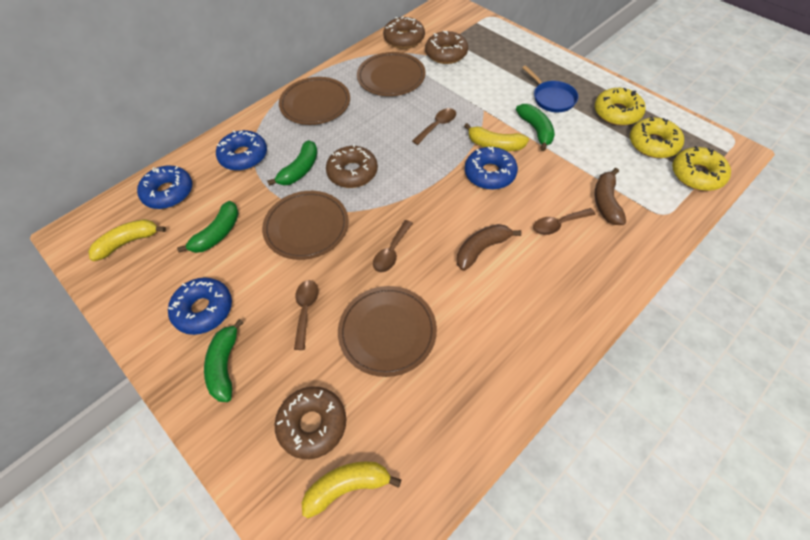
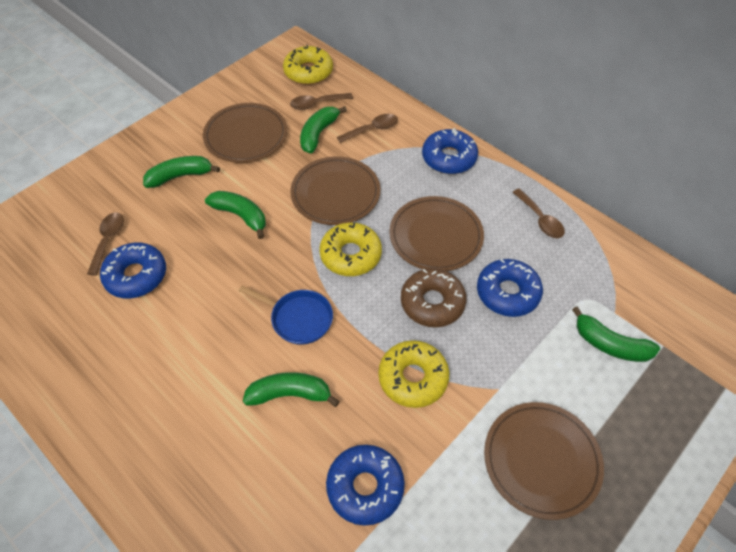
brown banana: [457,224,521,271] [594,168,626,225] = 2 -> none = 0
brown donut: [275,387,346,459] [326,144,378,188] [383,17,425,49] [425,30,468,64] = 4 -> [401,268,467,327] = 1
green banana: [177,201,239,253] [204,319,244,402] [267,140,318,186] [516,104,555,151] = 4 -> [143,156,220,188] [205,191,266,239] [243,372,340,407] [300,106,347,153] [572,306,660,362] = 5
yellow banana: [88,219,166,261] [302,461,402,518] [464,123,529,151] = 3 -> none = 0

